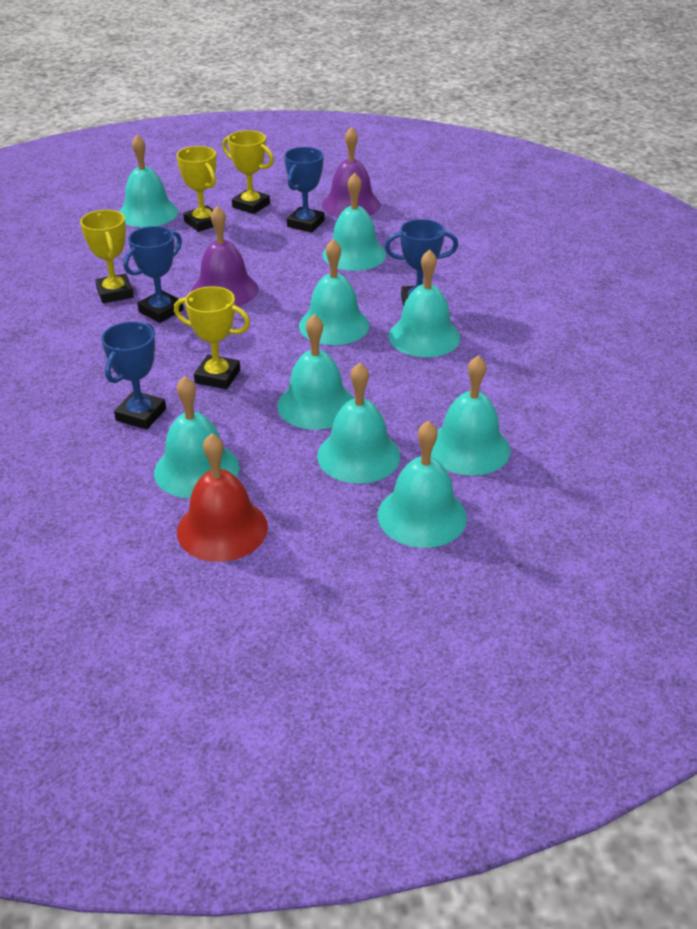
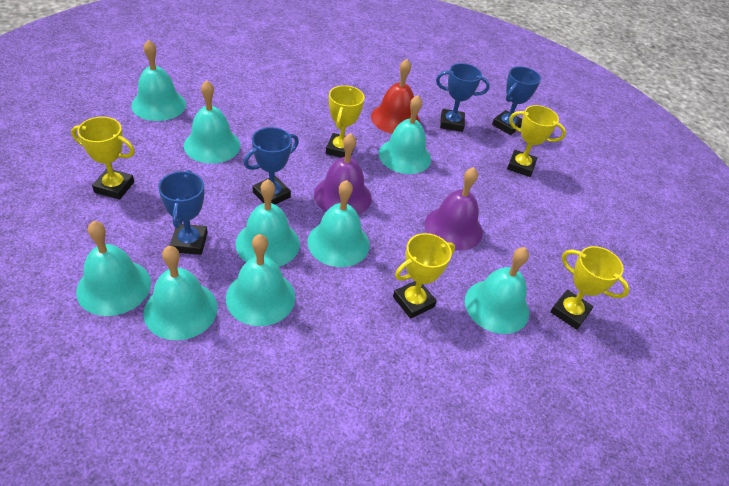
yellow trophy: [80,210,134,303] [174,286,250,389] [177,146,216,232] [222,130,274,214] = 4 -> [71,117,135,200] [326,85,365,158] [393,233,455,319] [507,105,566,177] [550,246,630,330] = 5

